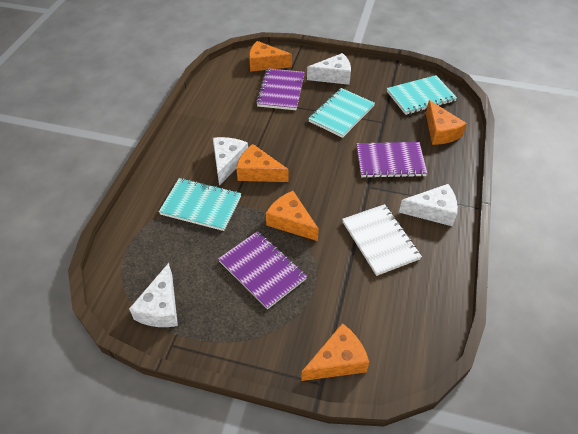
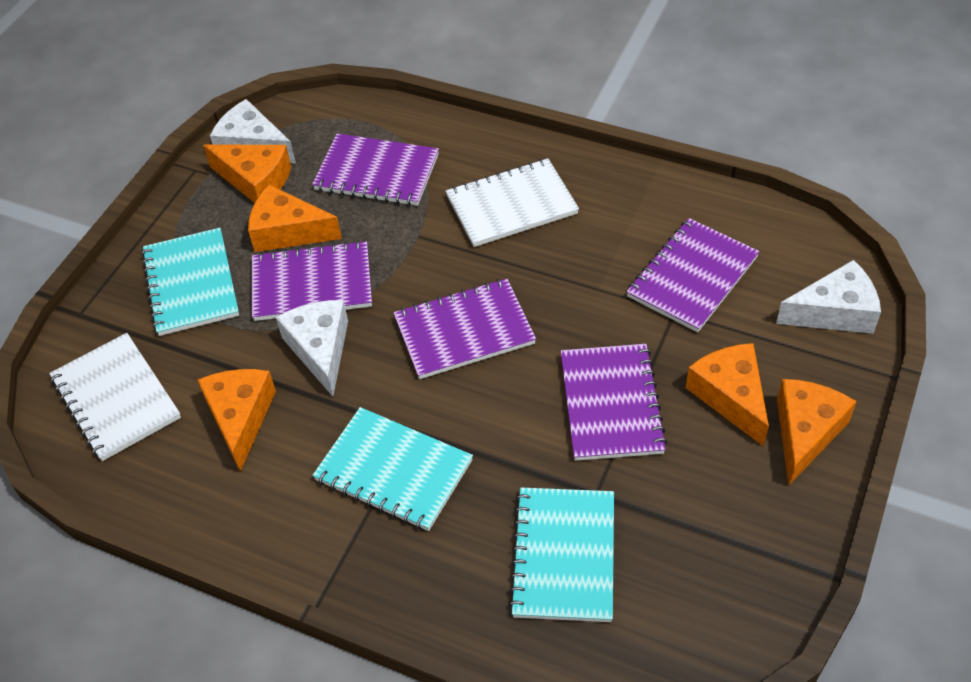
purple notebook: [218,231,307,310] [256,68,305,110] [357,142,427,178] = 3 -> [252,240,372,321] [312,133,439,206] [393,279,536,379] [561,344,667,461] [626,218,759,332] = 5
white cheese: [129,263,178,327] [213,137,248,186] [307,53,351,85] [399,184,458,226] = 4 -> [210,99,296,163] [276,300,348,397] [776,260,881,334] = 3
white notebook: [342,204,422,276] = 1 -> [49,333,181,461] [446,158,579,247] = 2

